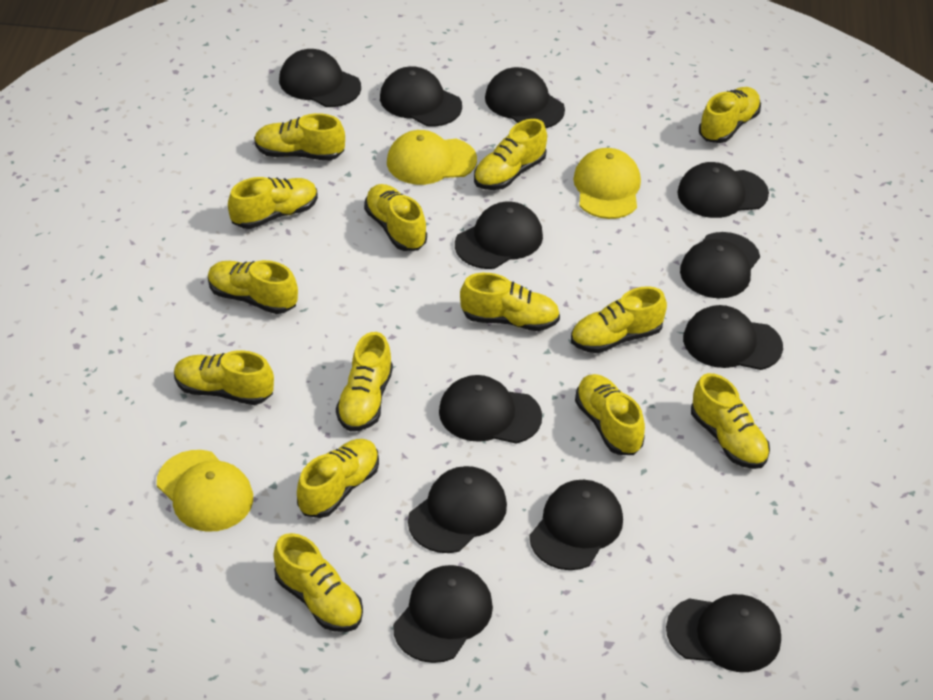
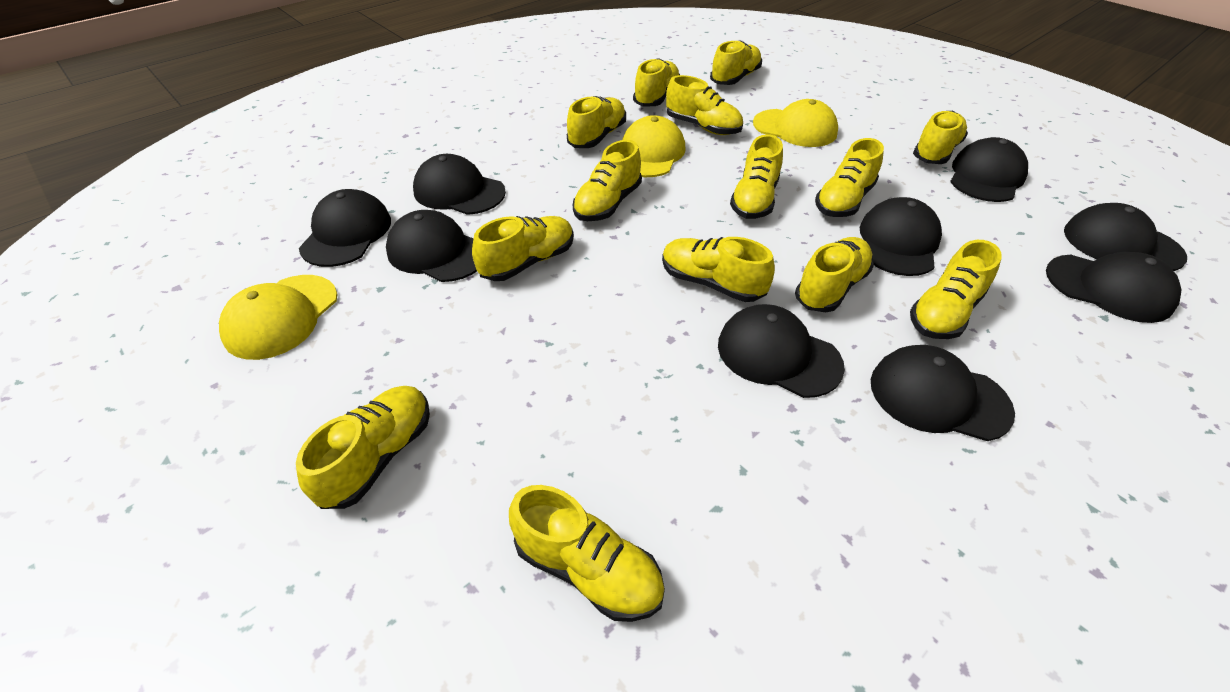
black cap: [279,49,361,107] [380,66,462,127] [393,565,493,663] [408,466,507,553] [439,375,542,444] [455,202,543,269] [485,67,565,128] [529,480,623,570] [666,594,781,672] [677,162,769,218] [680,232,760,298] [683,305,783,370] = 12 -> [299,189,391,267] [386,210,477,282] [413,154,506,215] [718,304,845,398] [860,197,942,276] [871,345,1015,441] [950,137,1028,202] [1046,252,1182,323] [1064,203,1187,271] = 9

